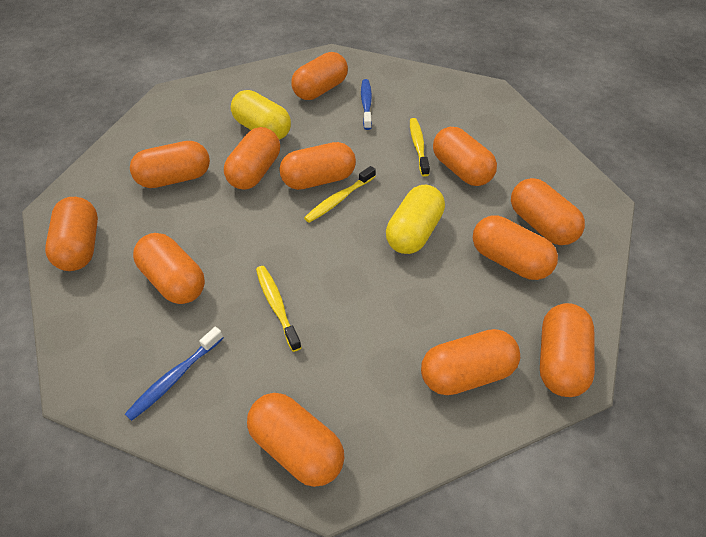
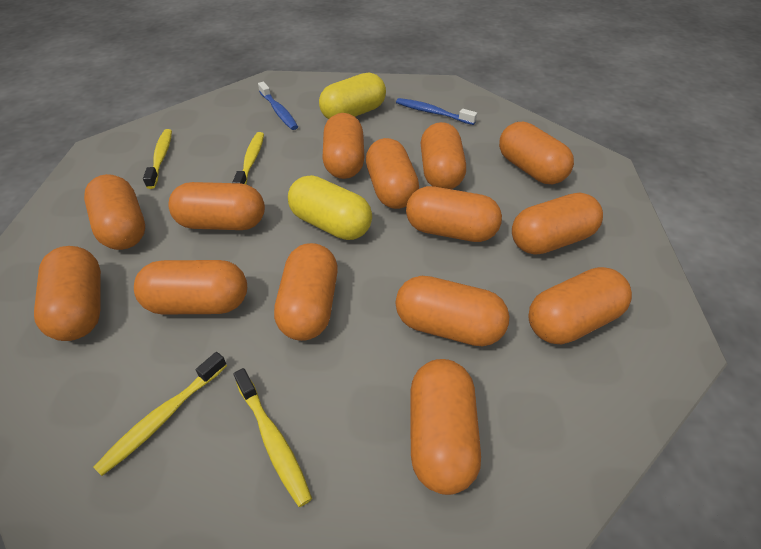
orange capsule: [45,197,98,271] [130,141,210,188] [133,233,205,304] [224,127,280,190] [247,393,344,487] [279,142,356,190] [291,52,348,100] [421,329,520,395] [433,127,497,186] [473,216,558,280] [511,178,585,245] [540,303,595,397] = 12 -> [34,246,101,341] [84,174,145,250] [134,260,247,314] [168,182,265,230] [274,243,338,341] [322,113,364,179] [366,138,419,209] [396,276,509,346] [406,186,502,242] [410,359,481,495] [420,122,466,189] [499,122,574,184] [512,193,603,254] [528,267,632,344] = 14
yellow toothbrush: [256,266,302,352] [304,166,376,223] [410,118,430,177] = 3 -> [94,352,227,476] [143,129,172,189] [232,132,264,184] [233,368,312,507] = 4

